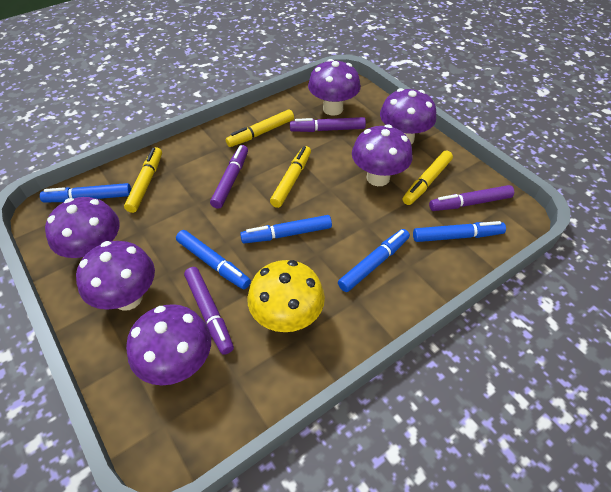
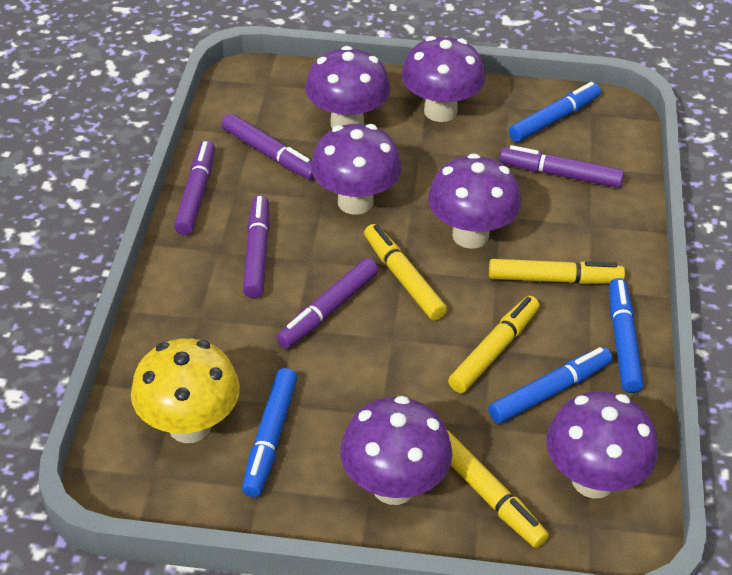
blue marker: [40,183,131,202] [176,230,251,289] [240,215,332,243] [338,229,410,292] [413,221,506,242] = 5 -> [242,368,297,497] [488,347,612,424] [509,82,601,142] [609,278,644,393] = 4
purple marker: [184,267,234,355] [210,145,248,209] [290,117,366,132] [429,185,514,211] = 4 -> [174,141,215,235] [221,113,315,180] [243,195,270,298] [277,258,378,349] [499,145,624,188] = 5

